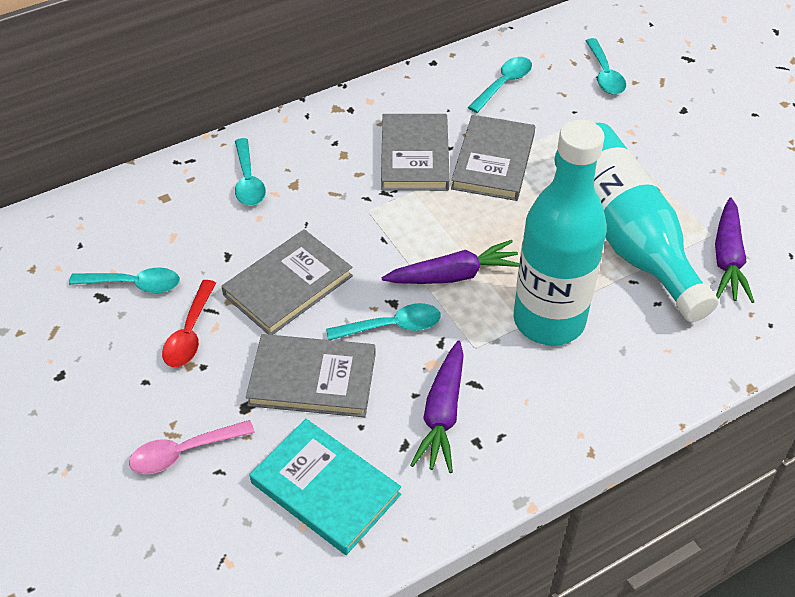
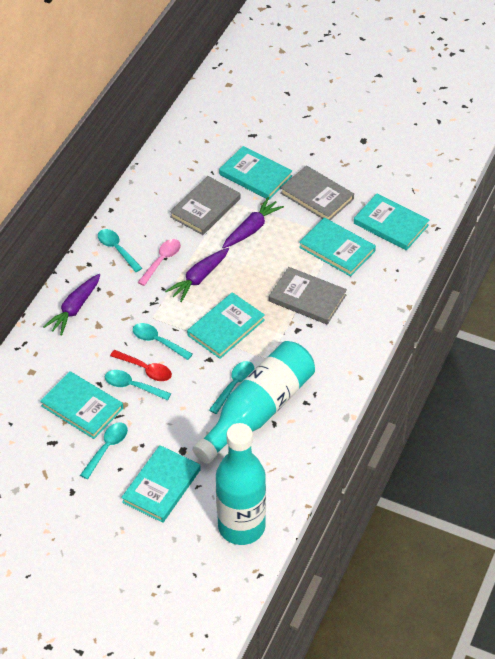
grey book: [221,229,353,335] [246,334,376,417] [381,114,450,191] [451,115,535,201] = 4 -> [170,176,240,235] [269,267,347,325] [280,165,354,220] = 3
turquoise book: [249,419,401,555] = 1 -> [40,371,123,439] [121,445,201,523] [187,292,265,359] [219,146,292,200] [299,217,376,277] [354,194,429,251] = 6

